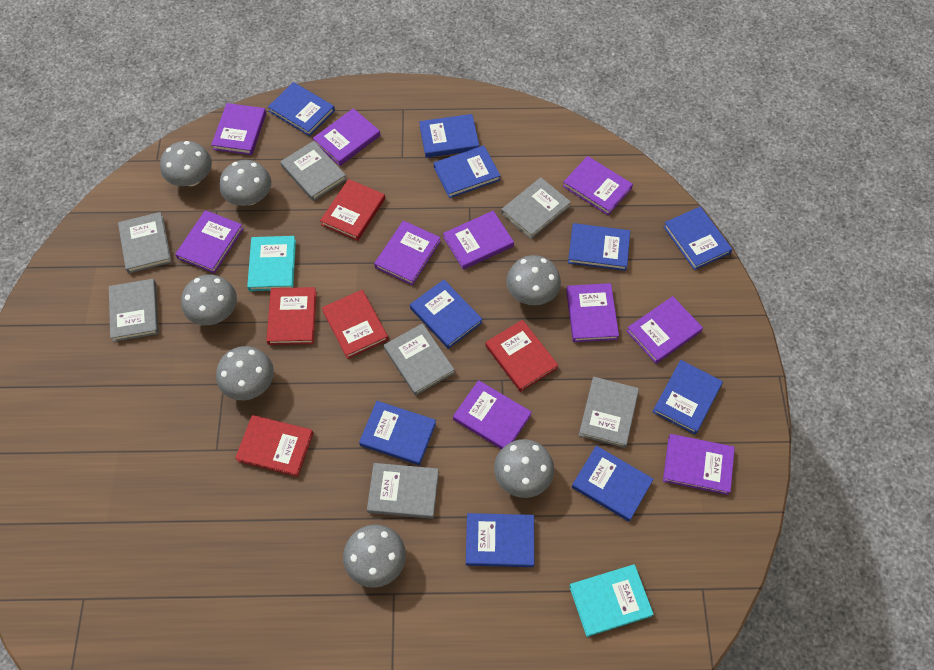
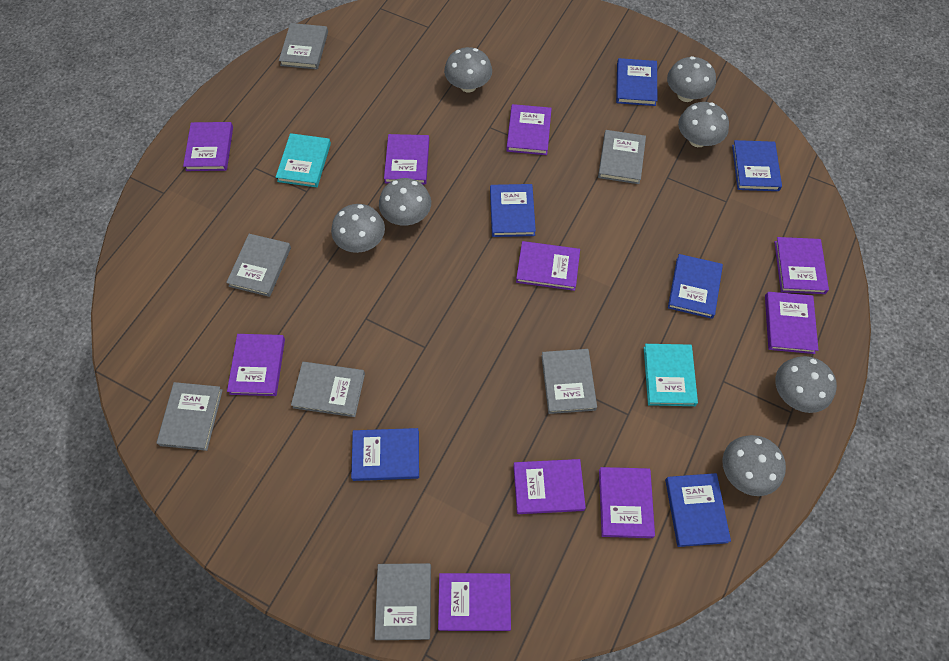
blue book: [268,82,335,136] [359,401,436,465] [410,280,482,349] [419,114,479,158] [434,145,501,198] [466,513,534,567] [568,223,630,271] [572,446,654,522] [653,360,723,435] [663,206,732,270] = 10 -> [351,428,419,481] [490,184,536,237] [616,58,657,106] [665,473,731,547] [668,254,723,319] [732,140,782,191] = 6
red book: [235,415,314,477] [266,287,316,345] [320,179,385,241] [322,290,388,359] [485,320,558,392] = 5 -> none = 0

